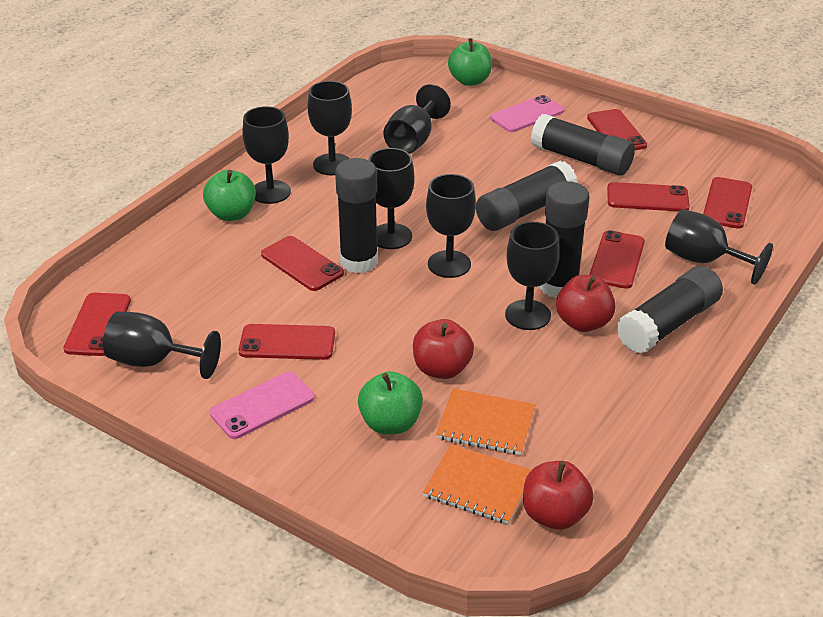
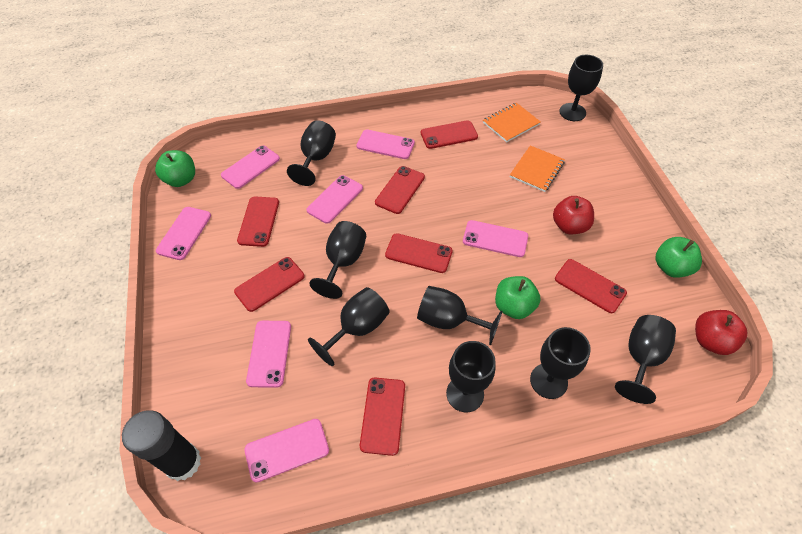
black glue stick: [335,158,378,273] [476,161,578,231] [531,114,635,176] [540,181,589,299] [616,266,723,354] = 5 -> [122,410,201,481] = 1
pink phone: [210,372,315,439] [490,95,564,132] = 2 -> [156,207,211,260] [221,145,280,189] [244,419,329,483] [246,321,291,388] [306,175,363,224] [356,129,415,159] [463,220,528,257] = 7
red apple: [413,319,474,379] [523,461,594,530] [556,275,616,332] = 3 -> [553,196,594,234] [695,310,747,355] = 2

